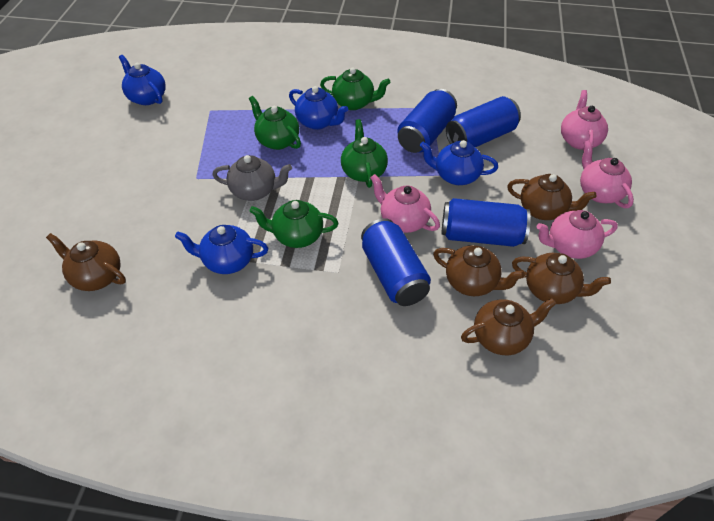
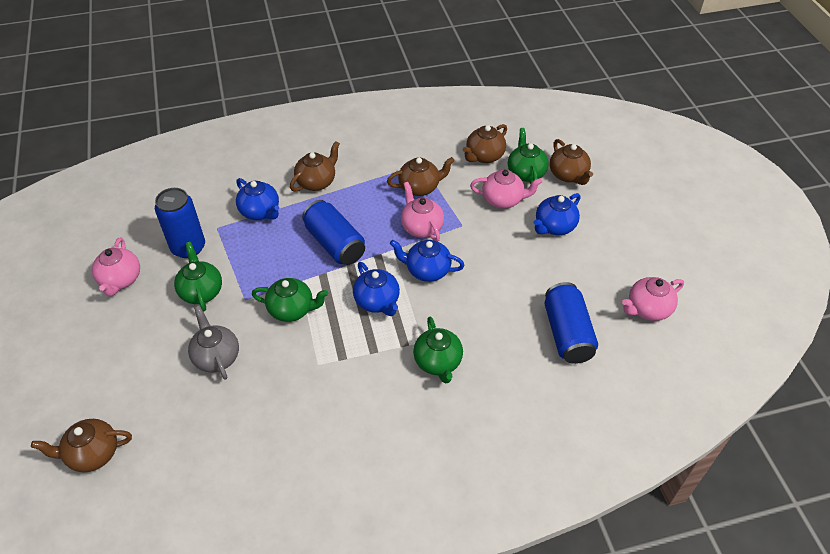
blue can: [361,218,431,306] [397,89,457,153] [442,198,531,247] [446,96,521,147] = 4 -> [155,188,205,258] [302,200,365,265] [545,282,598,364] = 3

